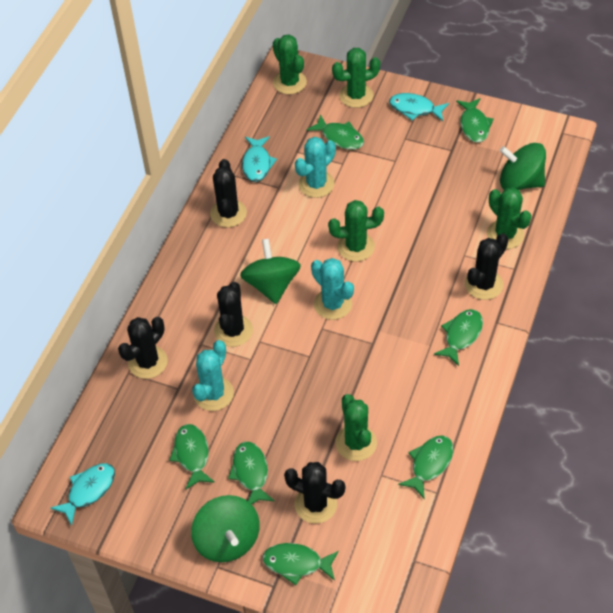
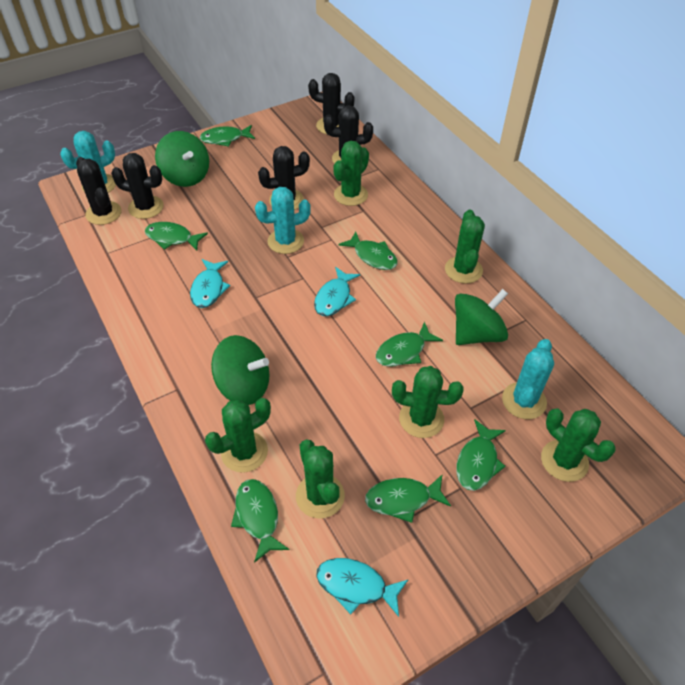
green cactus: [273,34,307,94] [328,200,384,262] [332,48,380,108] [335,394,377,461] [487,187,531,249] = 5 -> [205,398,271,473] [296,439,345,519] [333,141,369,206] [392,366,464,438] [445,210,485,284] [541,408,616,482] = 6

